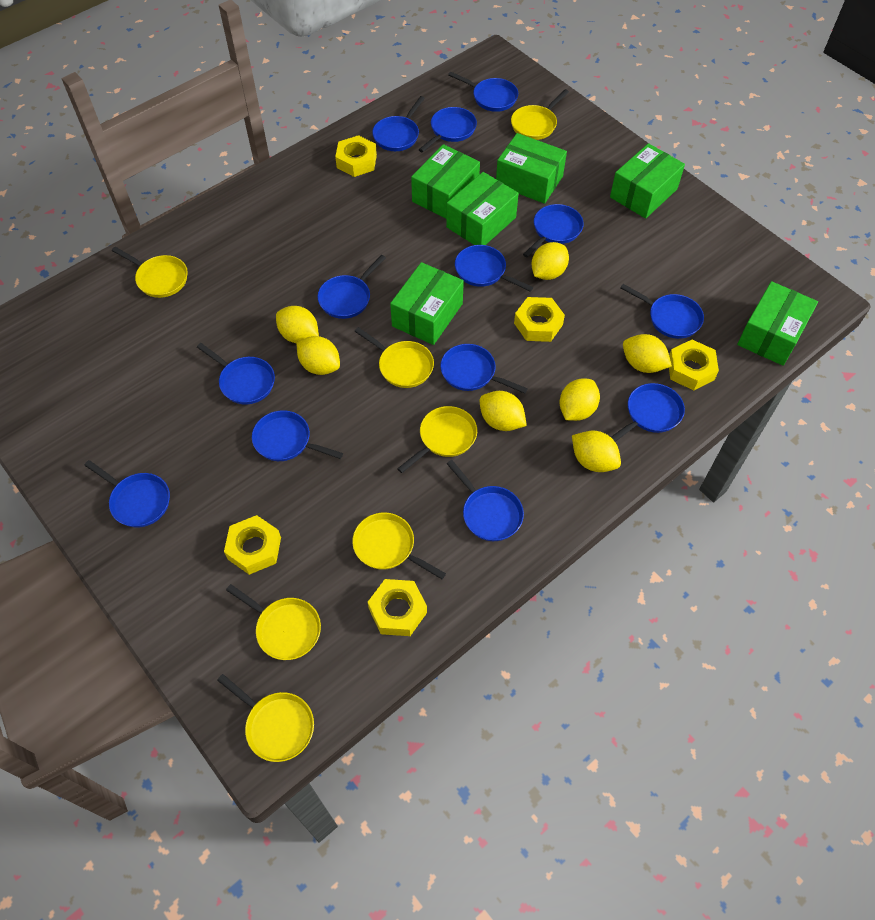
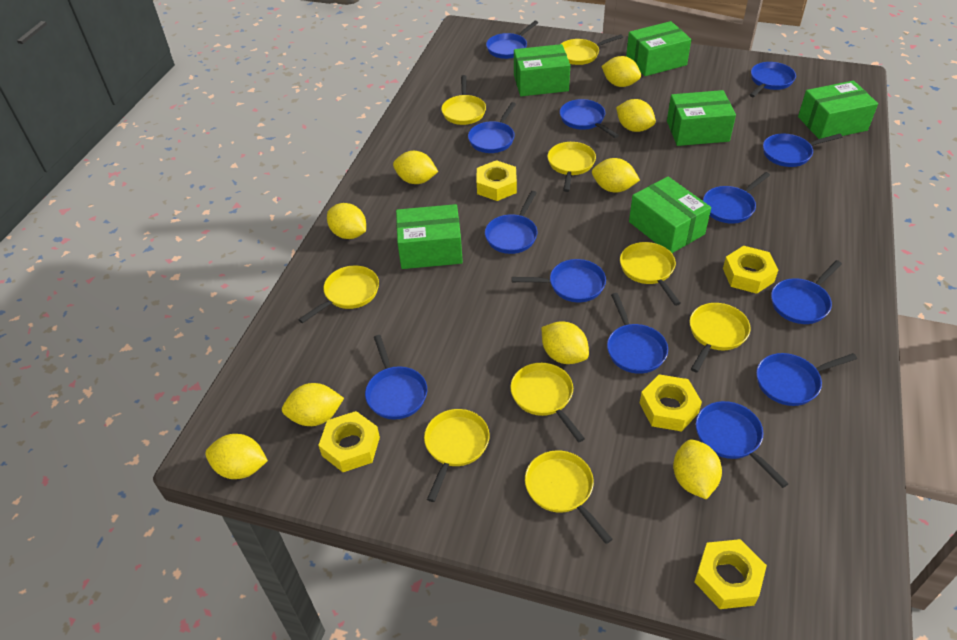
yellow lemon: [276,306,319,343] [297,336,340,375] [479,391,527,431] [532,242,569,280] [560,378,600,421] [572,431,621,472] [623,334,672,373] = 7 -> [205,434,268,479] [282,383,344,426] [327,203,366,239] [393,151,438,184] [542,321,589,364] [592,158,640,192] [601,56,641,87] [616,99,656,132] [673,439,722,499] = 9
yellow pan: [112,247,188,298] [217,674,314,762] [226,584,321,660] [352,513,446,579] [354,327,434,388] [397,406,477,473] [511,89,569,140] = 7 -> [298,265,379,323] [424,409,489,502] [441,75,486,125] [510,363,585,442] [525,450,613,544] [547,142,596,192] [561,34,623,65] [620,242,681,306] [690,303,751,373] = 9

